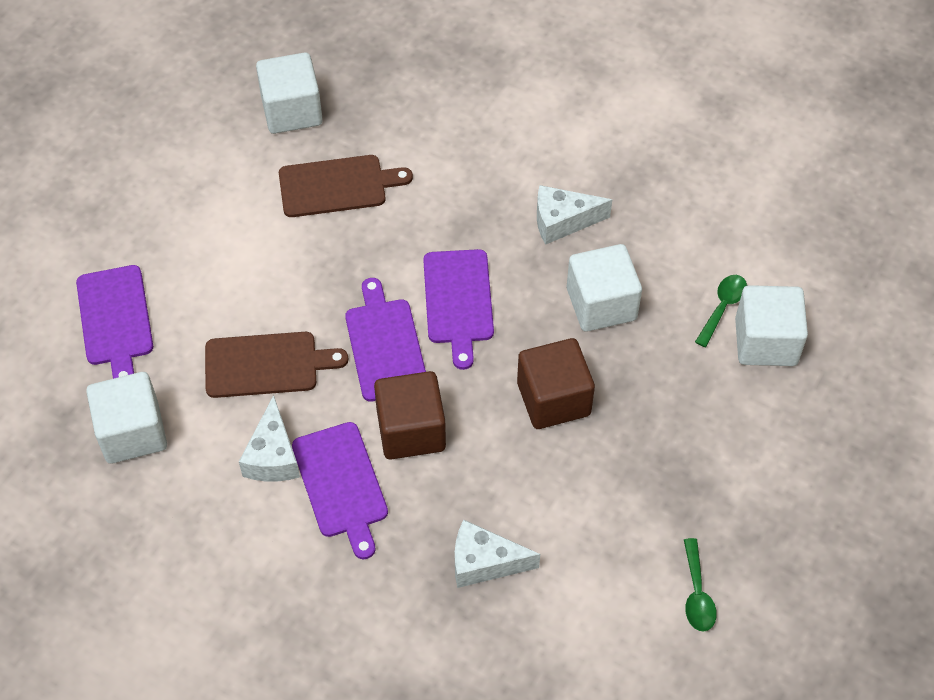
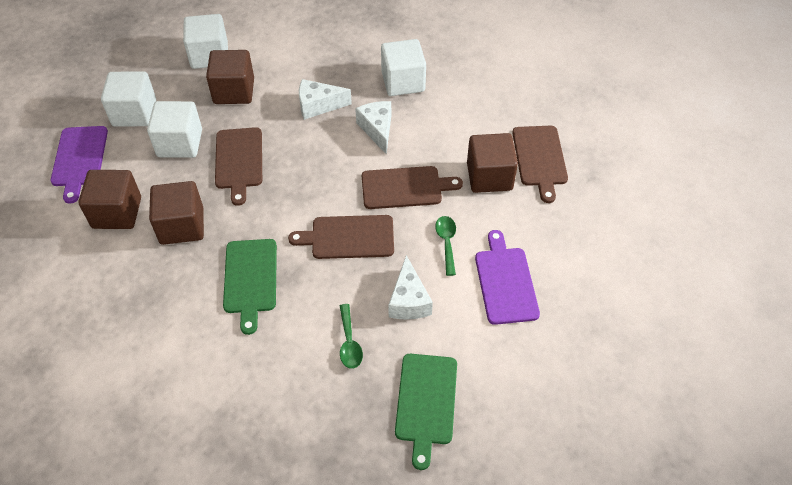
brown cube: [374,371,446,459] [517,338,595,429] = 2 -> [78,170,141,229] [149,181,204,245] [206,50,254,104] [467,133,518,193] = 4
brown cutting board: [205,332,348,398] [279,155,413,217] = 2 -> [215,127,262,206] [288,215,394,259] [362,166,463,209] [512,126,568,203] = 4
green cutting board: none = 0 -> [223,239,277,335] [395,354,457,470] = 2
purple cutting board: [76,265,153,379] [292,422,388,559] [345,278,426,402] [423,249,494,370] = 4 -> [51,126,108,204] [475,230,540,325] = 2

